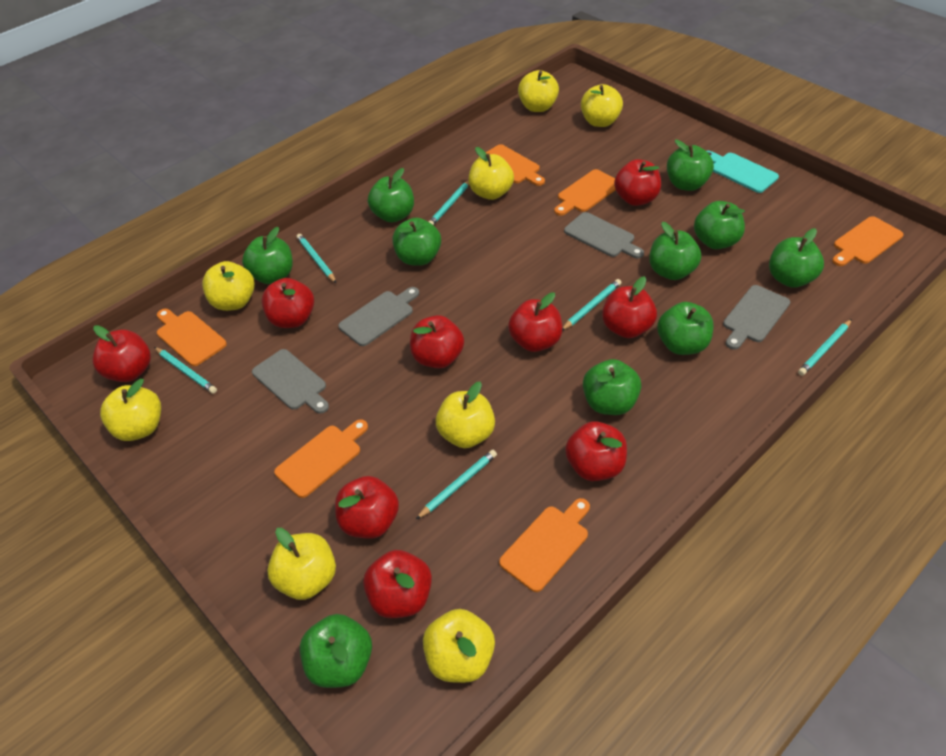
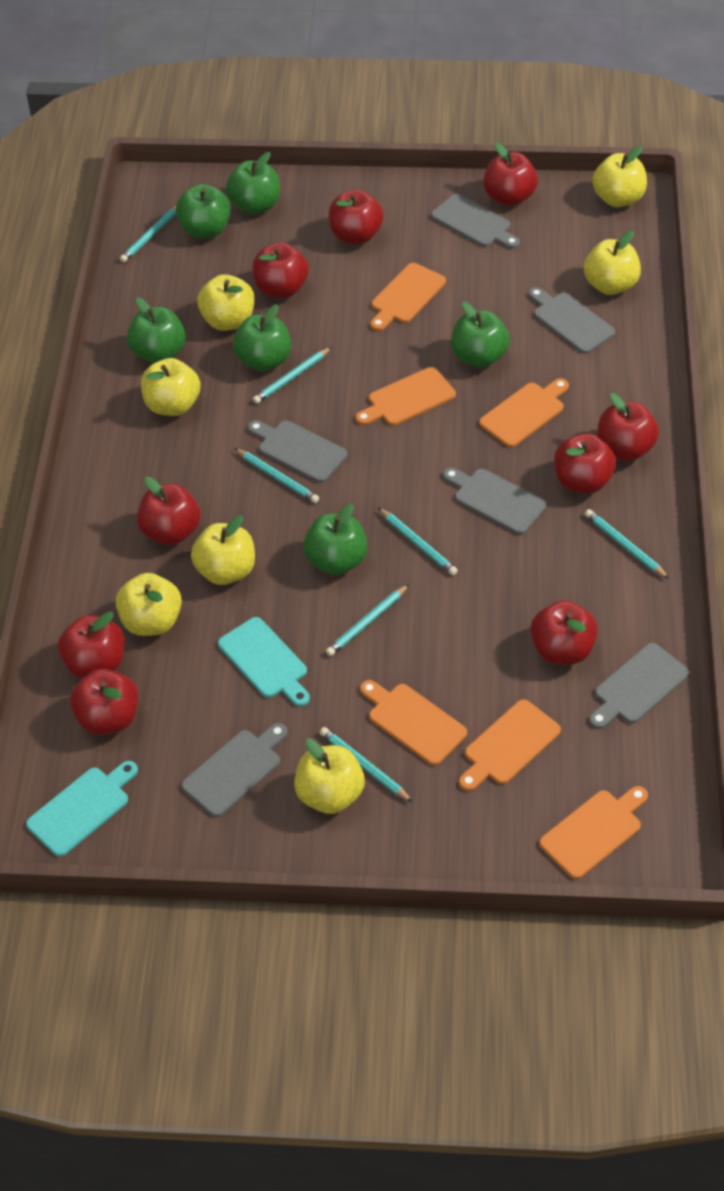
green apple: [242,227,293,284] [300,614,372,688] [368,168,414,223] [392,218,441,266] [583,359,641,415] [649,222,701,280] [657,302,714,355] [667,139,714,191] [694,201,745,249] [769,228,824,288] = 10 -> [127,298,186,363] [176,184,231,238] [226,152,280,214] [233,304,291,372] [303,503,368,575] [451,302,510,368] = 6
grey cutting board: [252,349,329,414] [338,287,419,346] [564,212,644,259] [723,285,790,350] = 4 -> [181,723,288,817] [248,420,347,483] [431,194,520,249] [443,468,546,534] [528,287,615,354] [589,643,689,729] = 6
turquoise cutting board: [707,151,779,193] = 1 -> [26,761,138,857] [218,617,310,707] = 2
turquoise pencil: [154,347,217,394] [297,234,336,283] [416,450,497,519] [429,181,469,225] [562,279,621,330] [798,319,852,376] = 6 -> [120,206,176,263] [234,448,319,503] [253,347,332,404] [320,727,413,802] [326,584,409,656] [378,507,458,575] [585,509,669,579] = 7
yellow apple: [100,379,161,441] [202,261,255,311] [267,528,336,600] [423,609,495,683] [436,382,495,448] [468,147,514,200] [518,70,559,112] [581,84,623,127] = 8 -> [116,573,182,636] [141,358,201,416] [191,515,255,585] [197,274,255,331] [294,739,365,814] [584,231,641,295] [592,146,647,207] = 7

